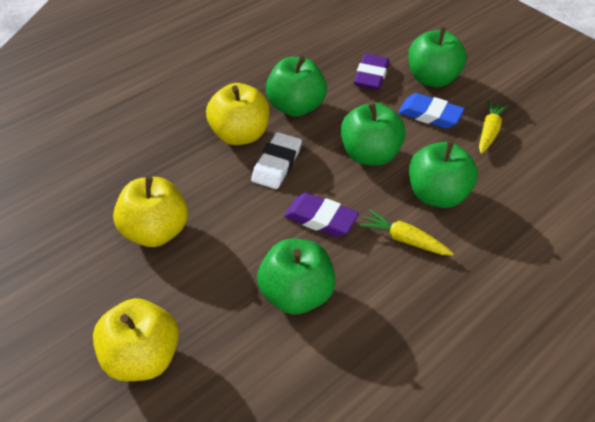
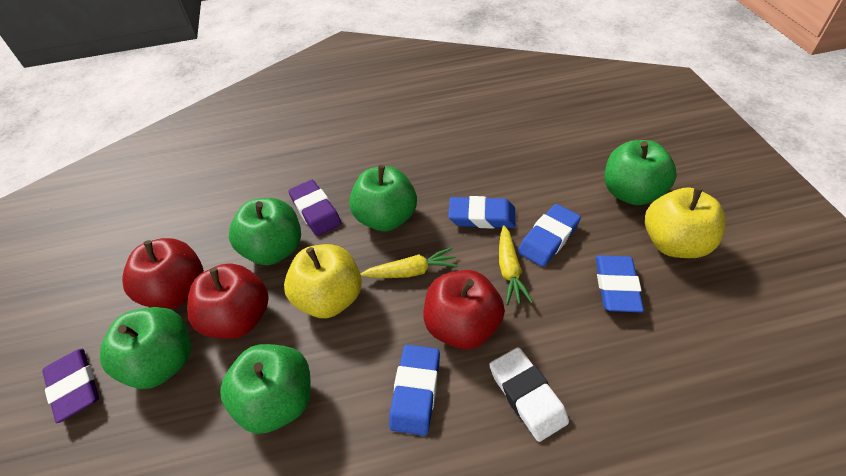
blue eraser: [398,93,464,129] = 1 -> [389,345,440,436] [448,196,516,229] [518,204,581,267] [596,255,644,312] = 4
red apple: none = 0 -> [122,238,204,309] [187,263,269,339] [423,270,505,349] = 3
yellow apple: [93,298,179,381] [113,176,188,247] [206,83,270,145] = 3 -> [284,244,362,318] [645,187,725,258] = 2

